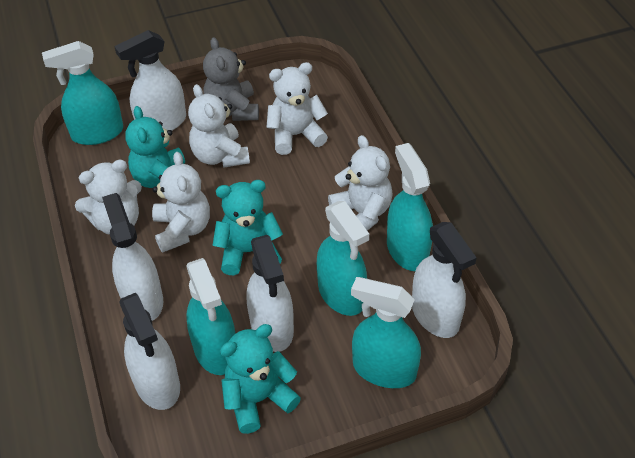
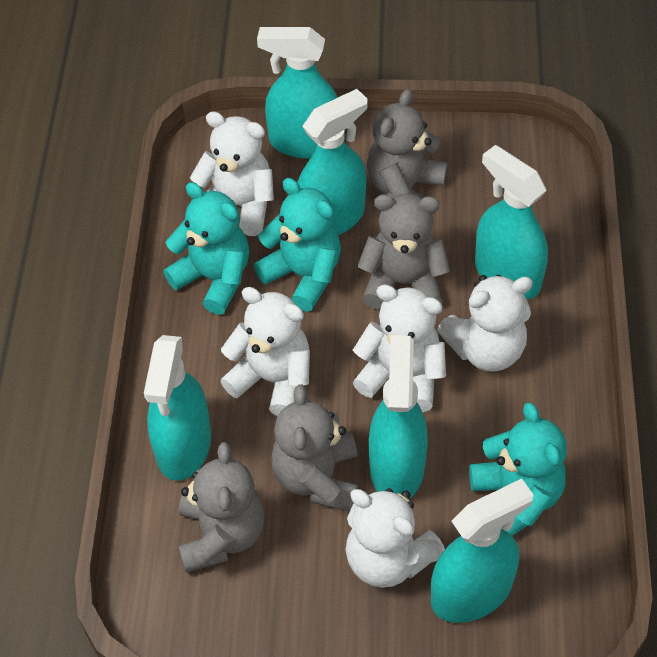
grey teddy bear: [203,37,259,121] = 1 -> [178,442,265,573] [271,385,358,511] [357,193,450,310] [367,89,447,199] = 4
turquoise spray bottle: [42,41,123,145] [186,258,235,375] [317,201,369,316] [351,277,421,388] [387,143,433,271] = 5 -> [144,335,211,480] [257,27,338,159] [297,89,368,235] [369,335,428,499] [431,479,534,623] [475,145,548,300] = 6
white spray bottle: [102,193,163,321] [114,30,186,131] [119,293,180,410] [247,235,294,352] [412,222,477,338] = 5 -> none = 0

